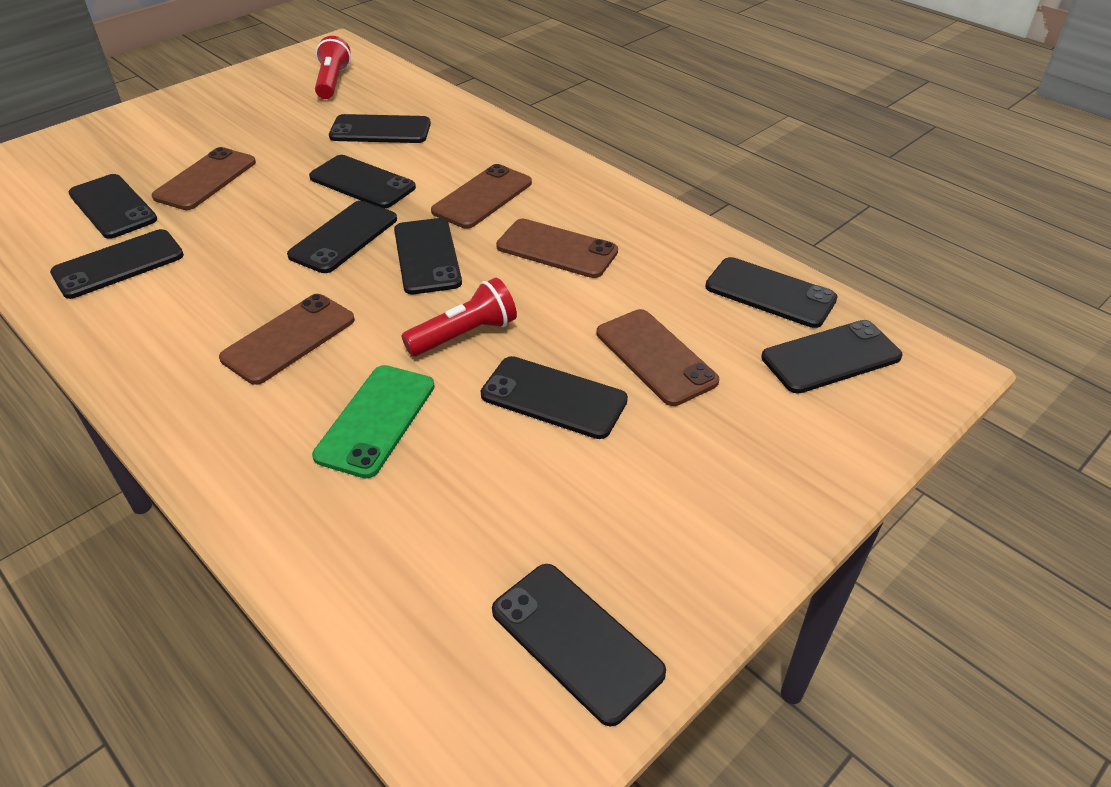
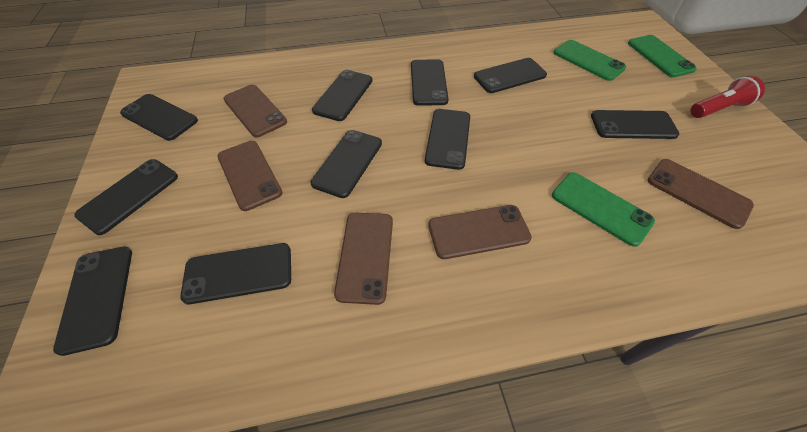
green phone: [312,365,435,478] = 1 -> [552,172,655,247] [553,40,626,81] [628,35,697,77] = 3
red flashlight: [315,36,351,99] [401,278,517,357] = 2 -> [690,76,765,118] = 1

